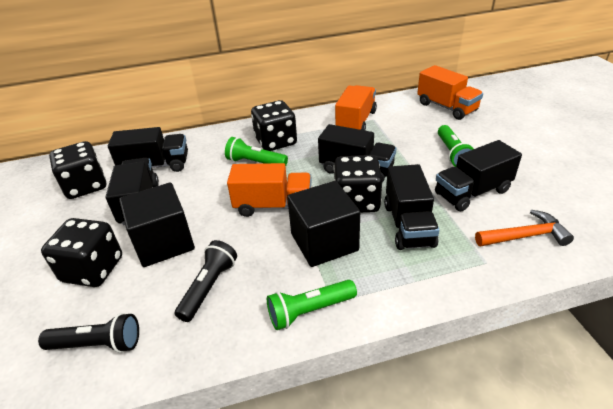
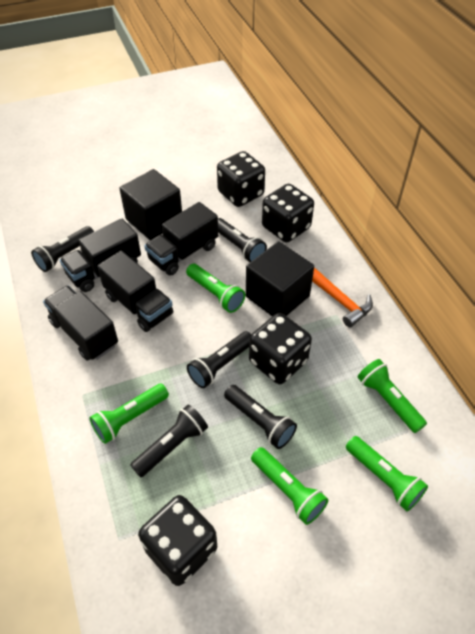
black flashlight: [38,313,139,353] [175,240,237,322] = 2 -> [31,226,94,272] [130,404,208,477] [187,331,251,388] [218,218,267,262] [224,385,297,449] = 5
black truck: [106,158,159,225] [108,127,188,172] [318,124,396,182] [384,164,439,250] [435,140,522,211] = 5 -> [43,286,118,361] [60,219,141,292] [97,251,173,332] [144,202,218,276] = 4
green flashlight: [225,137,288,167] [267,280,357,330] [438,125,475,167] = 3 -> [89,384,169,444] [186,264,245,313] [251,447,328,525] [346,436,428,511] [358,359,427,433] = 5
orange truck: [227,163,312,217] [335,85,377,130] [417,65,483,120] = 3 -> none = 0

